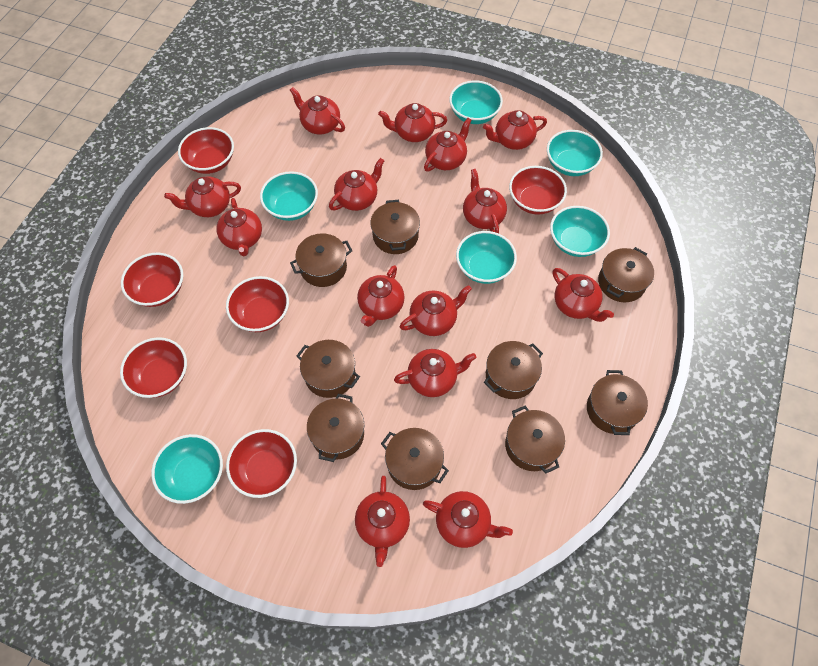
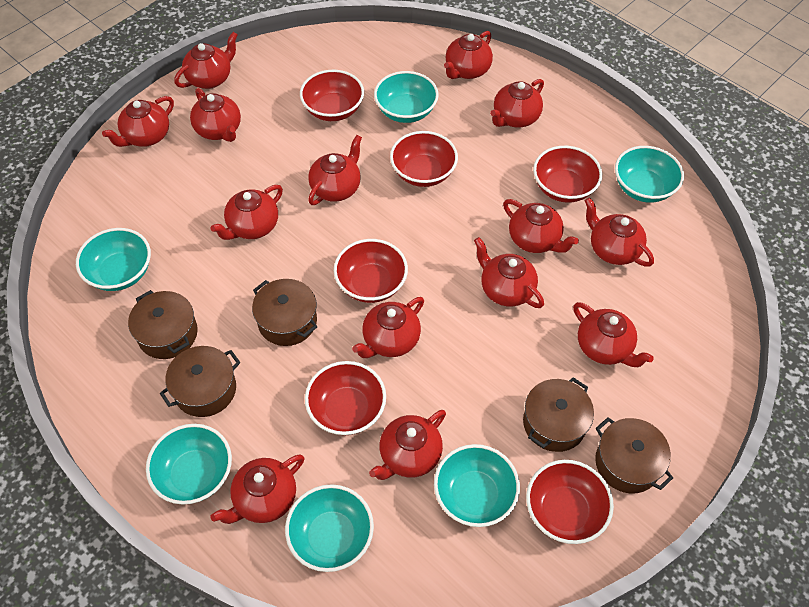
brown pot: [290,233,352,287] [297,340,360,398] [307,394,364,462] [370,200,420,254] [381,428,449,490] [484,341,543,399] [505,406,565,473] [587,370,648,435] [598,247,654,302] = 9 -> [128,290,198,359] [160,346,240,417] [252,279,317,346] [523,377,594,452] [595,417,673,493] = 5

